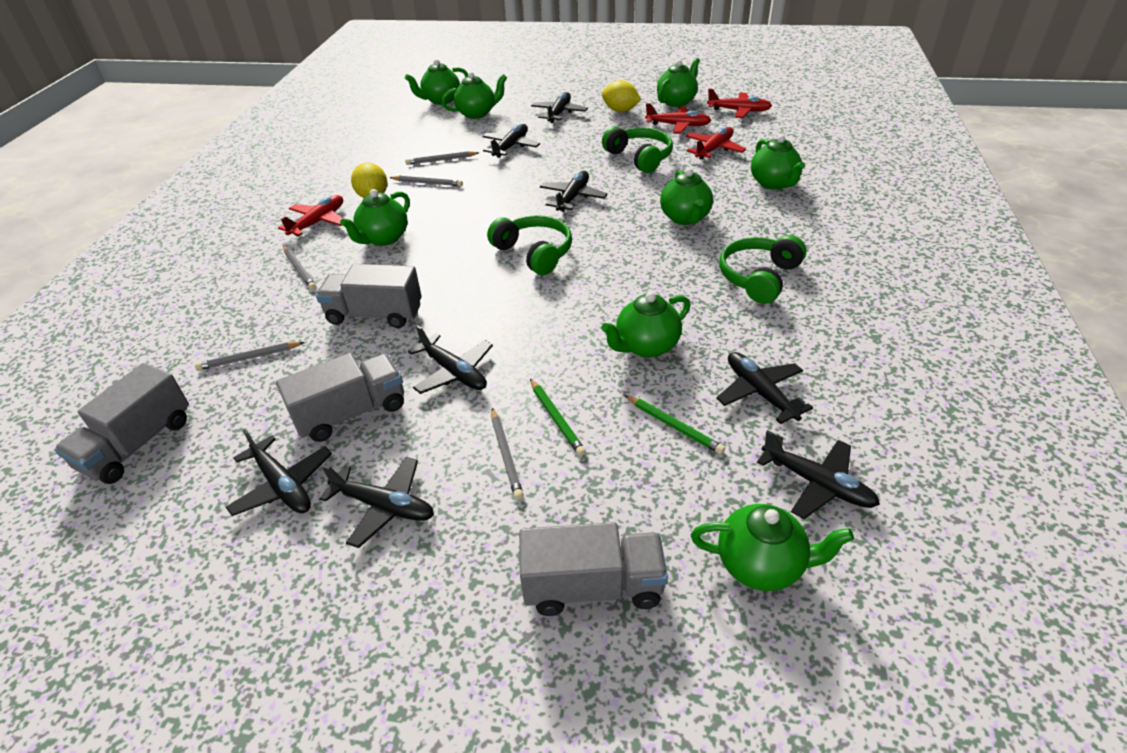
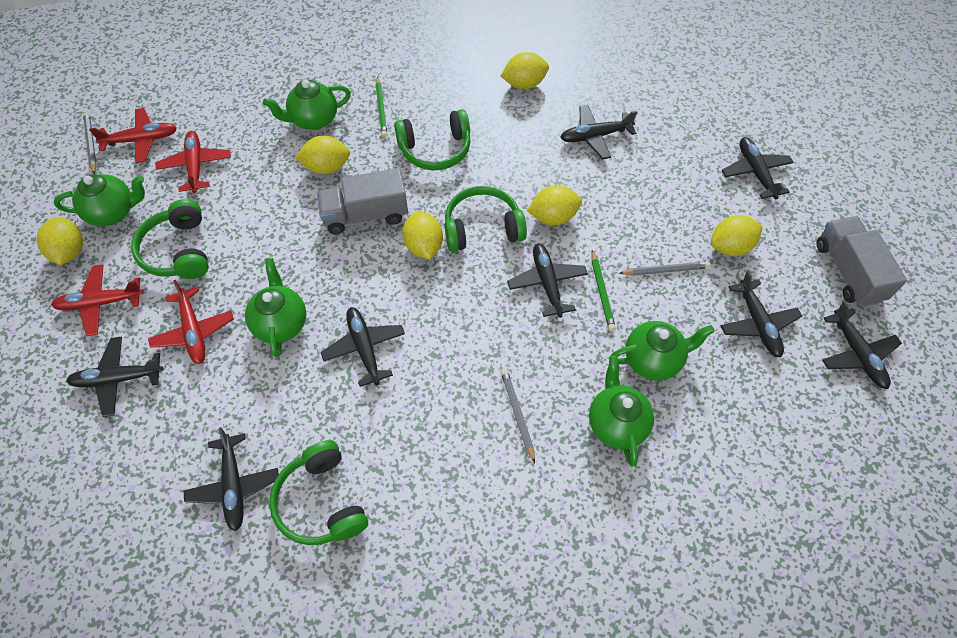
green headphones: [487,215,572,275] [602,126,673,173] [719,235,806,304] = 3 -> [131,199,209,279] [269,440,368,545] [394,109,471,171] [445,186,527,252] = 4
green teapot: [340,189,410,246] [405,59,468,105] [441,72,507,119] [601,292,690,357] [657,58,700,107] [660,168,713,225] [691,504,854,591] [751,135,805,190] = 8 -> [54,174,145,226] [245,258,306,358] [263,80,351,130] [589,356,654,466] [610,321,715,381] = 5
grey pencil: [195,342,304,371] [283,246,316,290] [389,176,463,186] [405,151,479,165] [491,408,524,500] = 5 -> [83,112,97,174] [501,369,535,463] [619,261,711,276] = 3
grey truck: [54,363,189,484] [276,353,404,442] [316,264,422,328] [519,522,668,616] = 4 -> [317,168,408,234] [816,216,907,307] = 2
yellow lemon: [351,162,387,198] [602,80,641,112] = 2 -> [36,217,83,265] [295,136,350,174] [402,212,443,259] [500,52,549,89] [527,185,582,225] [711,215,763,256] = 6

